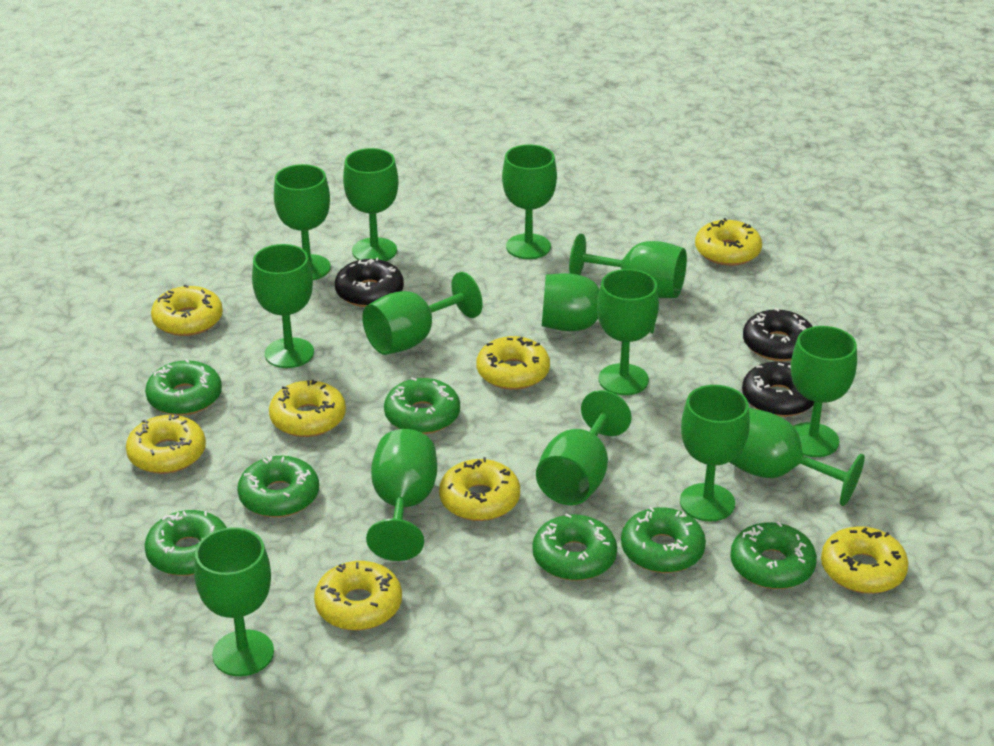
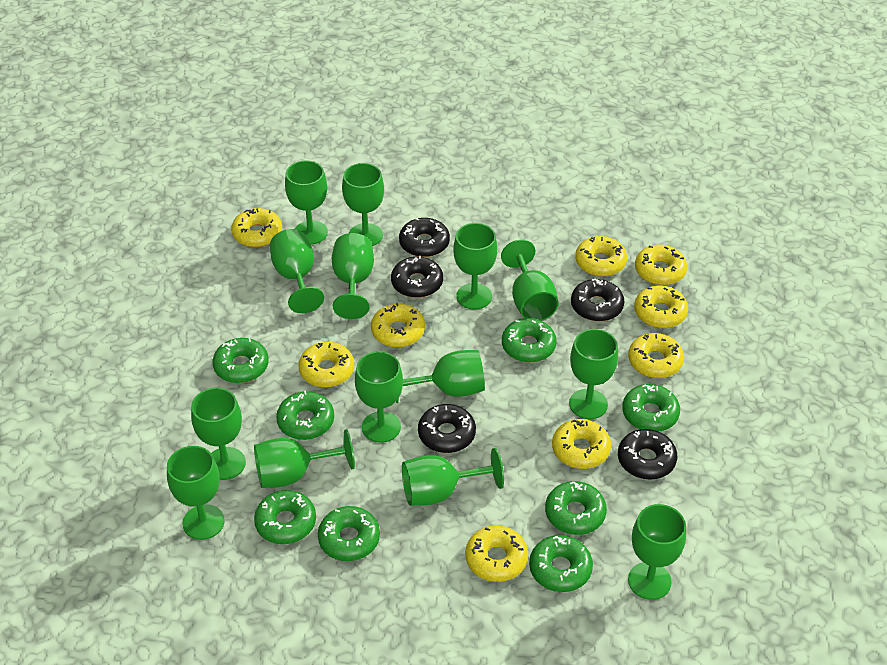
black donut: [335,257,404,307] [742,362,814,417] [743,308,813,361] = 3 -> [391,256,443,298] [399,218,450,257] [418,404,476,453] [571,278,625,321] [618,429,677,480] = 5
green donut: [144,510,227,576] [145,359,222,416] [237,456,319,517] [384,378,460,434] [532,513,617,581] [621,507,706,573] [730,521,817,589] = 7 -> [213,338,269,383] [254,490,316,544] [276,391,334,440] [318,506,380,561] [502,318,557,363] [529,535,593,592] [545,481,607,535] [622,384,680,432] = 8
yellow donut: [126,414,206,474] [151,285,223,336] [269,380,346,437] [314,561,402,630] [439,457,520,521] [476,336,550,390] [695,218,762,266] [821,526,909,594] = 8 -> [231,208,282,247] [298,342,354,387] [371,303,425,347] [465,525,528,582] [552,419,611,469] [575,236,627,277] [628,333,684,378] [634,286,688,328] [635,245,687,285] = 9

